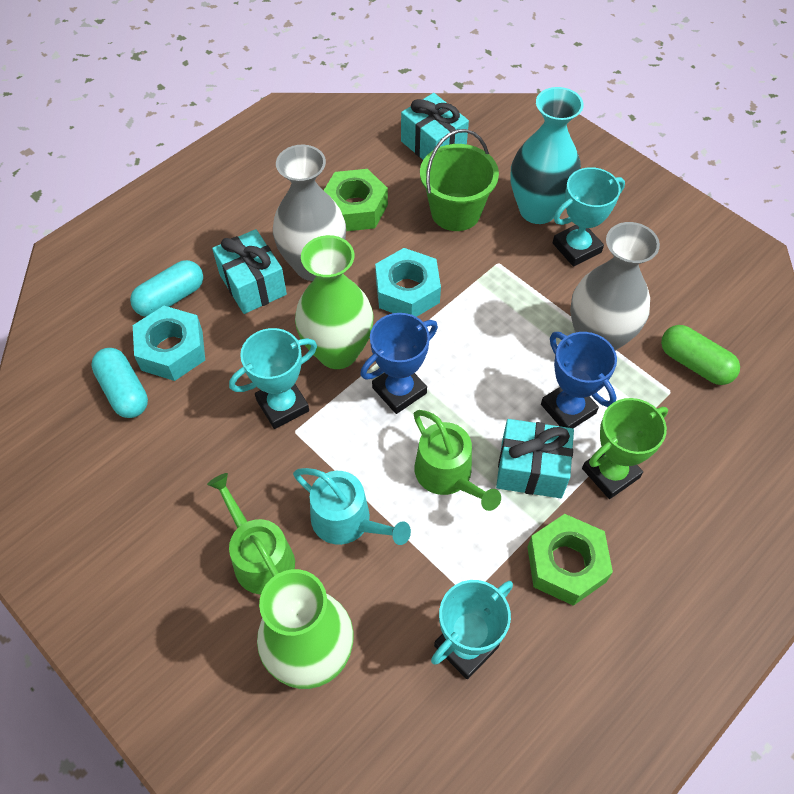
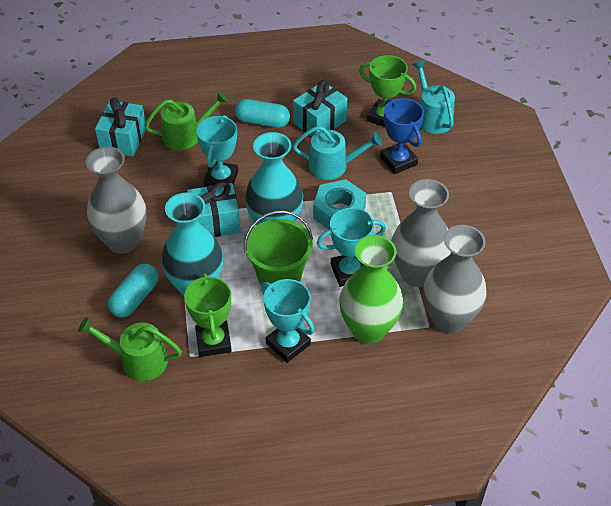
blue trophy: [360,313,438,414] [541,332,617,428] = 2 -> [380,98,424,174] = 1
green capsule: [661,325,740,385] = 1 -> none = 0
green nut: [324,169,388,231] [528,514,613,606] = 2 -> none = 0
green trophy: [582,398,668,499] = 1 -> [184,273,232,357] [359,55,417,127] = 2
green vase: [257,569,354,689] [295,235,373,369] = 2 -> [339,235,403,344] = 1
grey vase: [273,145,346,281] [570,222,660,351] = 2 -> [86,147,147,254] [392,179,451,287] [423,225,487,333] = 3
turquoise nut: [133,306,205,381] [375,248,441,317] = 2 -> [313,179,366,230] = 1
turquoise vase: [510,87,584,224] = 1 -> [161,193,223,296] [245,132,303,225] = 2
turquoise watering can: [293,468,411,545] = 1 -> [293,126,382,180] [412,60,455,134] = 2

